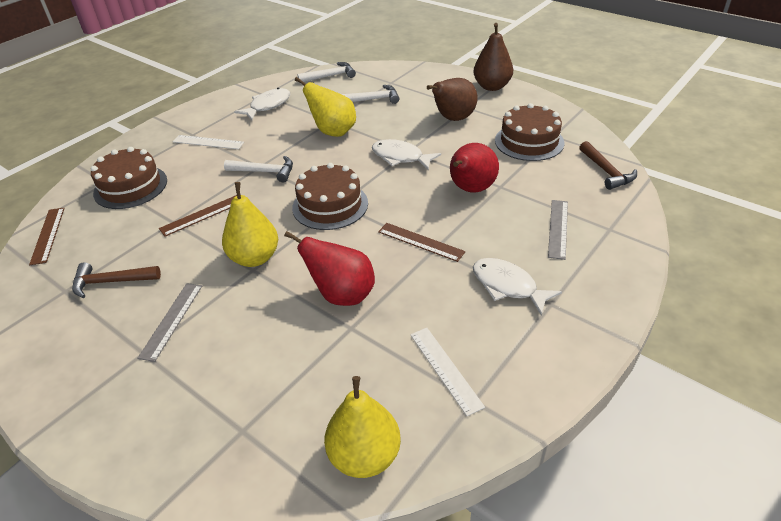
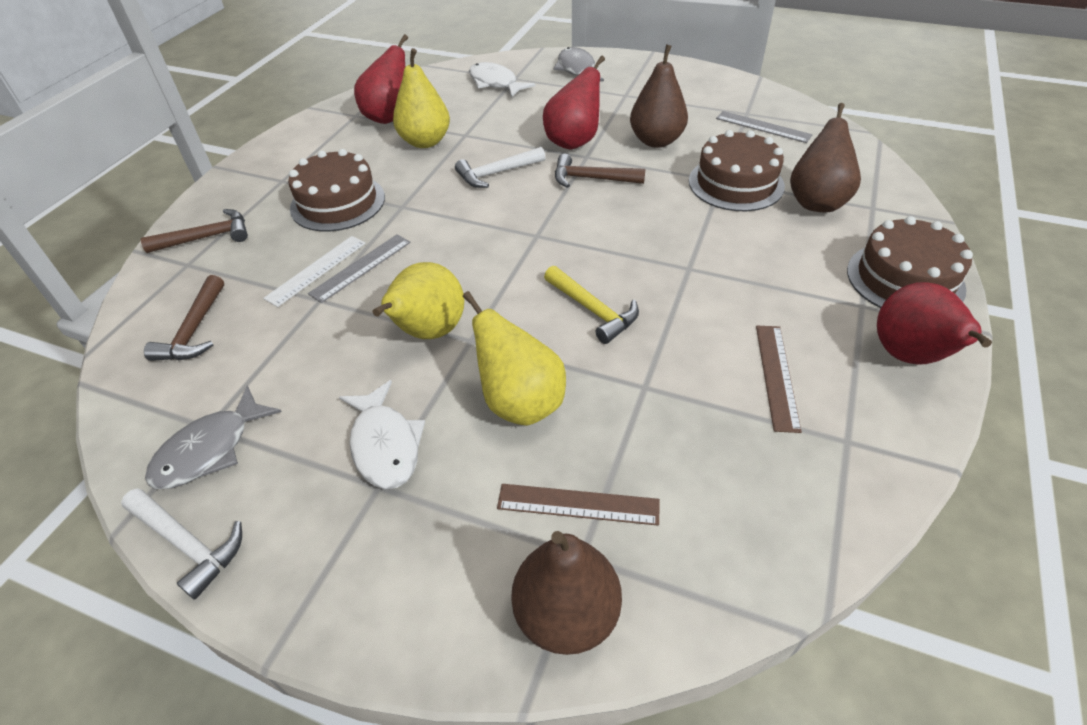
brown hammer: [72,262,161,298] [579,141,637,190] = 2 -> [141,209,248,253] [144,275,224,361] [555,154,645,188] = 3
brown pear: [427,78,478,121] [474,23,513,91] = 2 -> [511,531,622,655] [630,44,688,148] [790,103,861,212] = 3
brown ruler: [29,208,65,265] [159,195,237,237] [378,223,465,262] = 3 -> [497,484,660,526] [756,326,802,433] = 2
grey fish: none = 0 -> [145,386,282,489] [553,47,604,81] = 2
red pear: [284,231,375,306] [450,143,499,193] = 2 -> [354,34,408,124] [543,56,605,150] [877,282,992,365] = 3
white fish: [234,88,290,120] [372,139,441,170] [473,258,562,316] = 3 -> [339,380,425,489] [469,62,536,98] = 2
white hammer: [224,156,293,182] [297,62,356,83] [342,85,400,104] = 3 -> [121,488,242,600] [455,147,545,188] = 2
white ruler: [173,135,244,149] [410,328,485,416] = 2 -> [263,236,366,307] = 1
yellow hammer: none = 0 -> [544,266,639,344] = 1

